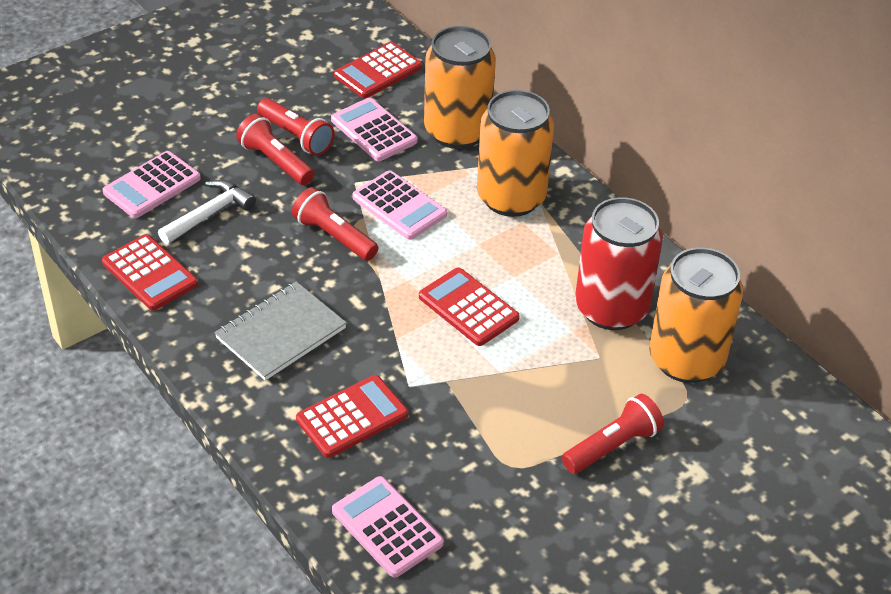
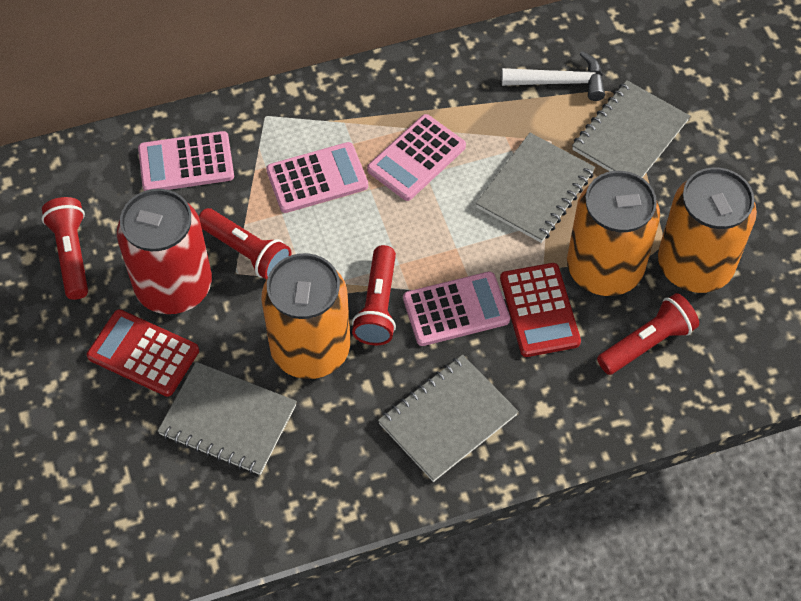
grey notebook: [214,281,347,381] = 1 -> [157,362,297,475] [378,355,519,482] [476,133,595,243] [572,80,690,178] = 4
red calculator: [102,234,198,311] [296,375,408,458] [334,42,422,98] [419,267,520,346] = 4 -> [87,309,199,397] [500,263,581,357] = 2

